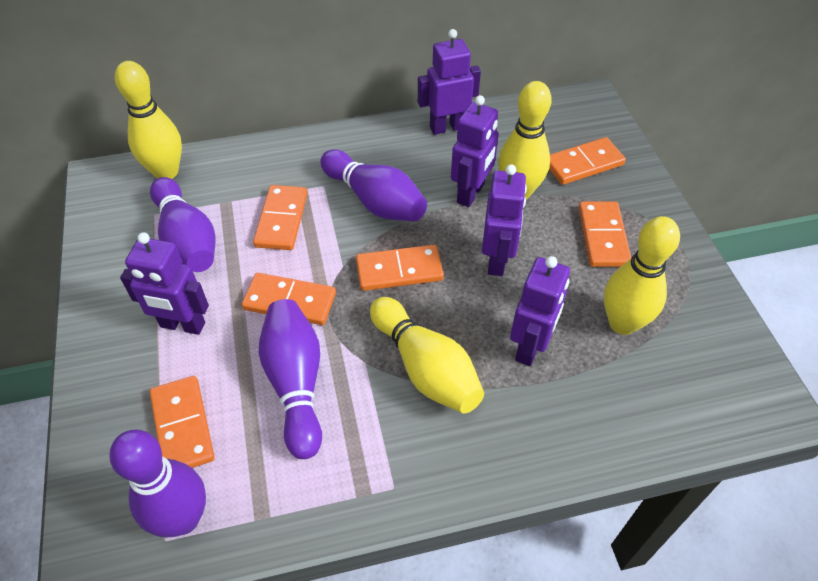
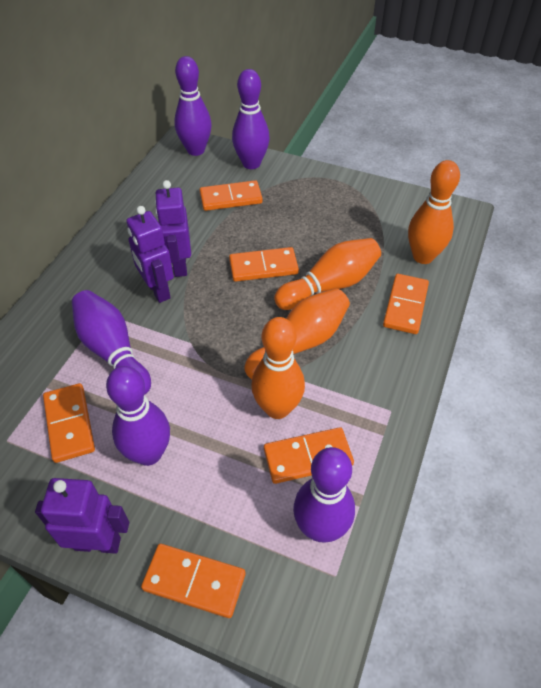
orange bowling pin: none = 0 -> [244,288,350,379] [251,317,305,419] [274,238,381,310] [408,160,460,264] = 4
purple bowling pin: [109,430,206,538] [150,177,216,272] [259,299,322,459] [320,149,427,221] = 4 -> [72,290,151,395] [106,366,170,466] [174,56,212,156] [232,69,270,169] [293,447,355,543] = 5
purple robot: [120,232,209,335] [418,29,481,135] [451,95,499,207] [482,164,527,276] [510,256,570,366] = 5 -> [35,478,129,554] [127,206,174,303] [155,180,191,277] = 3
yellow bowling pin: [115,61,182,179] [370,297,484,414] [498,81,552,199] [604,216,680,335] = 4 -> none = 0

